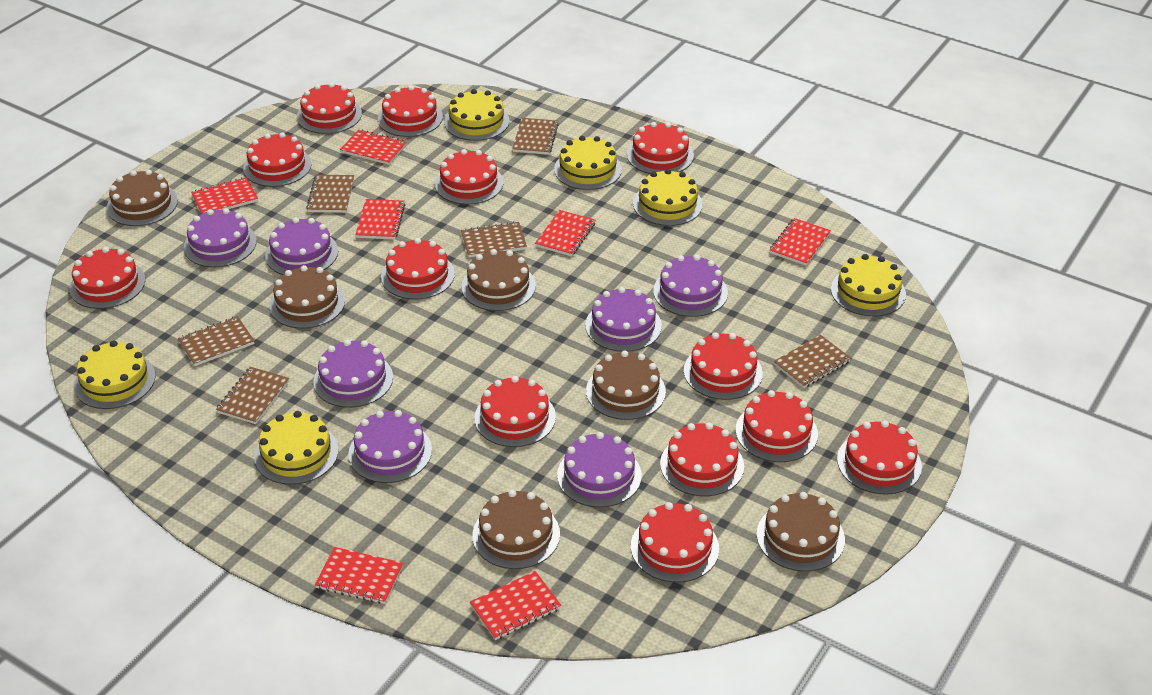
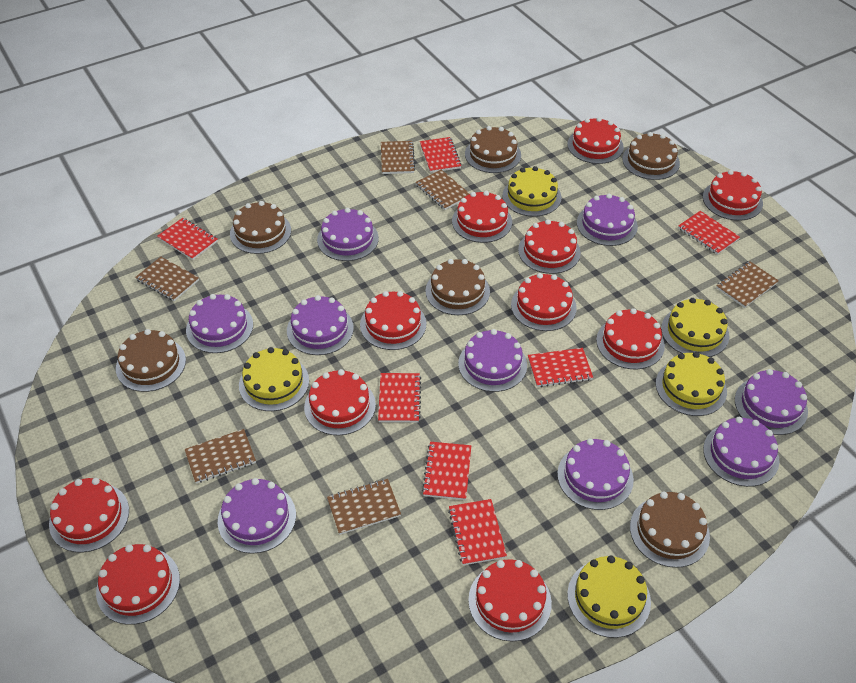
purple cake: [184,208,257,267] [265,217,338,275] [313,340,393,408] [348,410,432,483] [557,432,642,508] [585,287,662,352] [653,255,728,317] = 7 -> [186,294,253,353] [218,478,296,553] [287,295,354,355] [317,208,379,261] [458,329,527,392] [557,438,634,510] [577,194,638,246] [703,417,779,487] [735,369,808,435] = 9
red cake: [69,247,145,309] [243,132,312,187] [297,83,362,134] [378,85,443,137] [381,238,455,299] [435,149,504,205] [474,376,556,447] [627,122,694,174] [631,502,719,583] [660,422,744,496] [684,332,763,400] [735,390,818,462] [837,420,922,495] = 13 -> [49,478,129,552] [96,544,180,625] [304,369,376,435] [360,291,426,350] [452,191,512,243] [468,559,552,642] [511,273,577,331] [518,219,581,274] [567,117,624,164] [596,308,665,369] [703,170,763,221] = 11
yellow cake: [74,340,156,409] [254,411,339,485] [444,89,509,141] [554,136,622,190] [633,169,703,226] [831,254,906,316] = 6 -> [239,347,309,411] [502,166,561,217] [567,556,651,638] [656,352,727,416] [661,298,729,357] = 5

